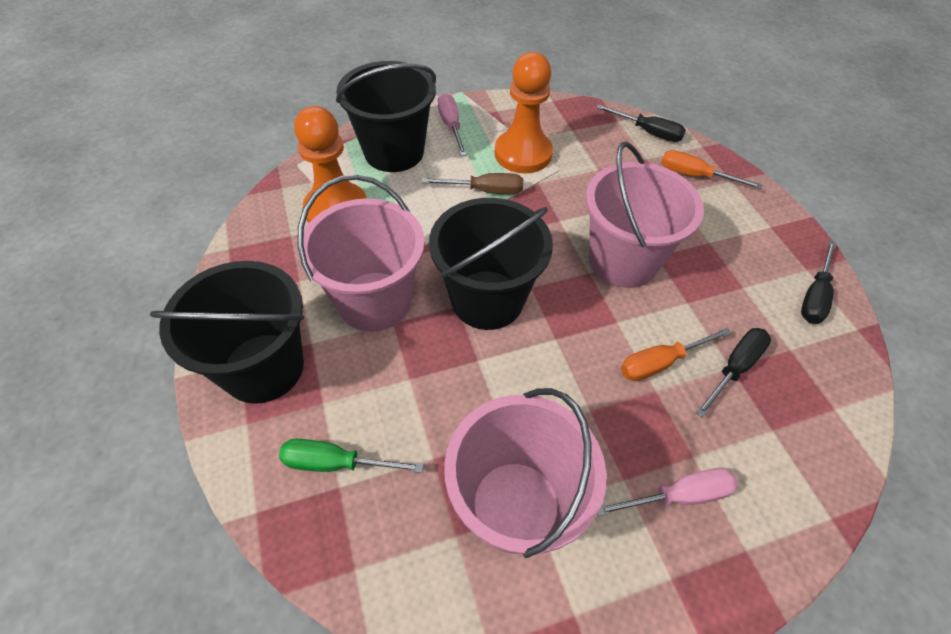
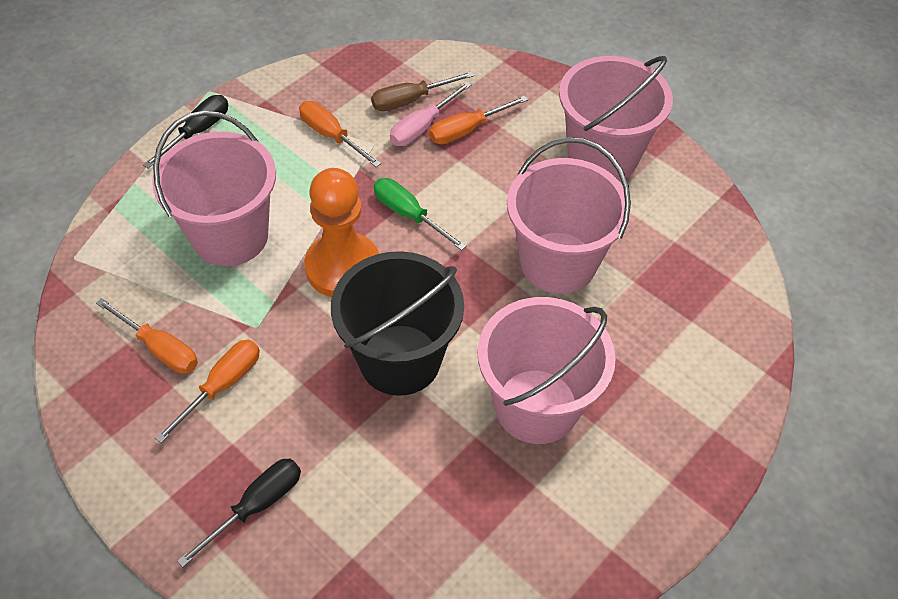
black bucket: [150,261,304,404] [336,61,436,172] [429,198,553,330] = 3 -> [331,251,464,396] = 1
black screwdriver: [596,104,686,142] [695,328,771,418] [801,241,836,324] = 3 -> [143,95,228,169] [177,458,301,567] = 2
orange pawn: [294,106,367,223] [494,52,553,173] = 2 -> [305,168,379,297] = 1
orange screwdriver: [621,328,732,381] [661,150,762,189] = 2 -> [96,298,198,374] [155,340,260,443] [299,101,381,167] [429,95,528,144] = 4
pink bucket: [297,175,425,332] [444,388,606,558] [586,142,704,288] = 3 -> [152,111,276,266] [478,297,616,444] [507,137,631,294] [559,56,673,181] = 4
pink screwdriver: [438,94,467,156] [597,468,738,516] = 2 -> [390,82,472,146] = 1

